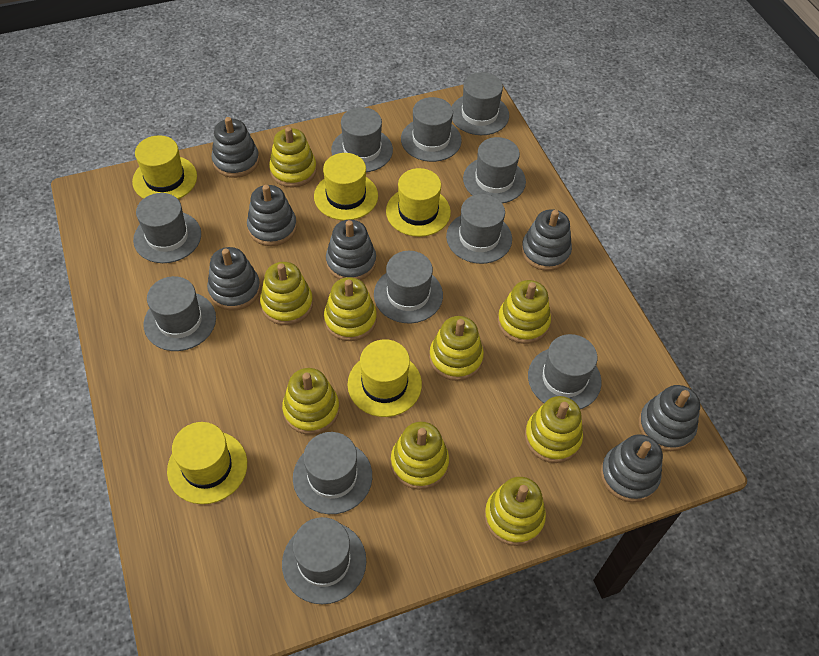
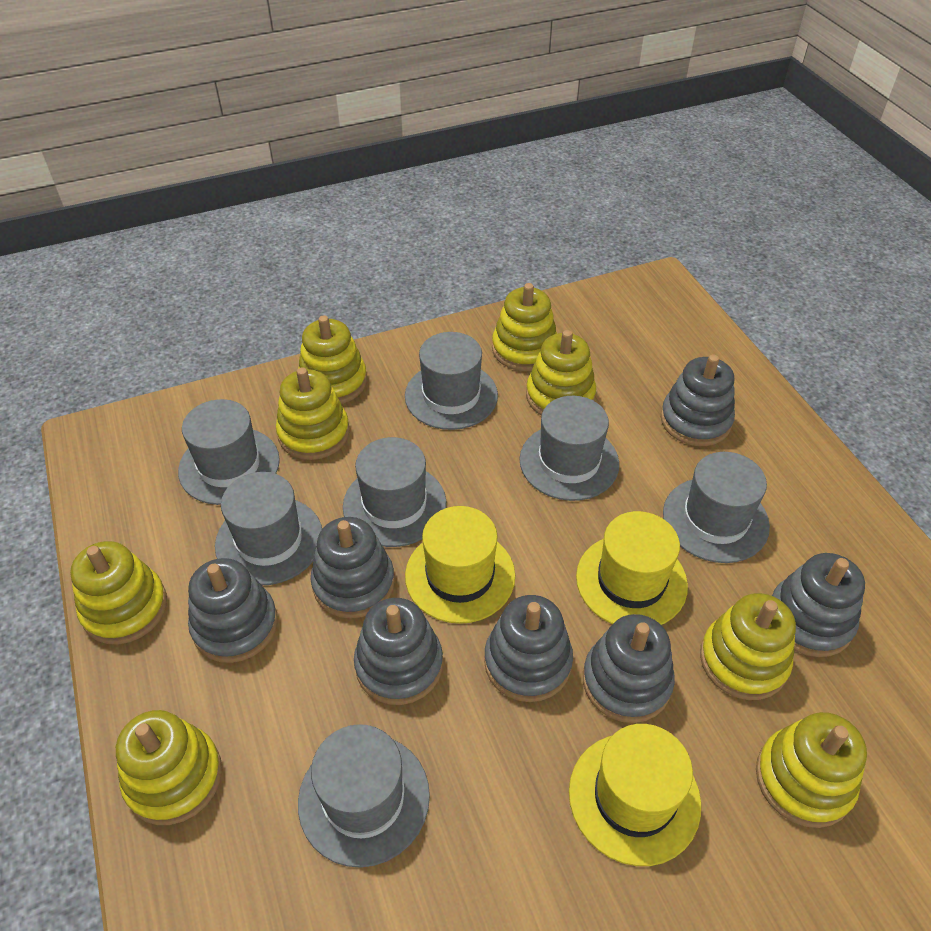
grey hat: [133,193,201,263] [143,276,216,351] [282,517,366,605] [293,432,372,514] [331,107,393,172] [374,251,443,323] [401,97,462,162] [446,194,512,264] [452,72,509,135] [463,137,526,203] [528,334,602,409] = 11 -> [178,399,280,505] [215,472,322,585] [298,724,430,868] [343,437,446,547] [405,332,498,430] [520,396,619,501] [663,452,770,563] = 7
yellow hat: [132,135,197,199] [167,422,247,504] [314,153,378,220] [348,339,422,417] [386,168,451,237] = 5 -> [405,506,515,624] [569,724,701,866] [576,511,688,625] = 3
yellow stacking toy: [260,262,313,325] [269,127,317,188] [282,368,339,435] [324,277,377,341] [391,422,449,490] [429,316,484,381] [484,477,546,546] [498,280,551,344] [525,396,583,463] = 9 -> [70,541,167,644] [116,710,222,825] [276,367,350,460] [298,315,367,404] [492,283,557,371] [526,330,596,415] [700,593,796,700] [756,712,867,828] = 8

